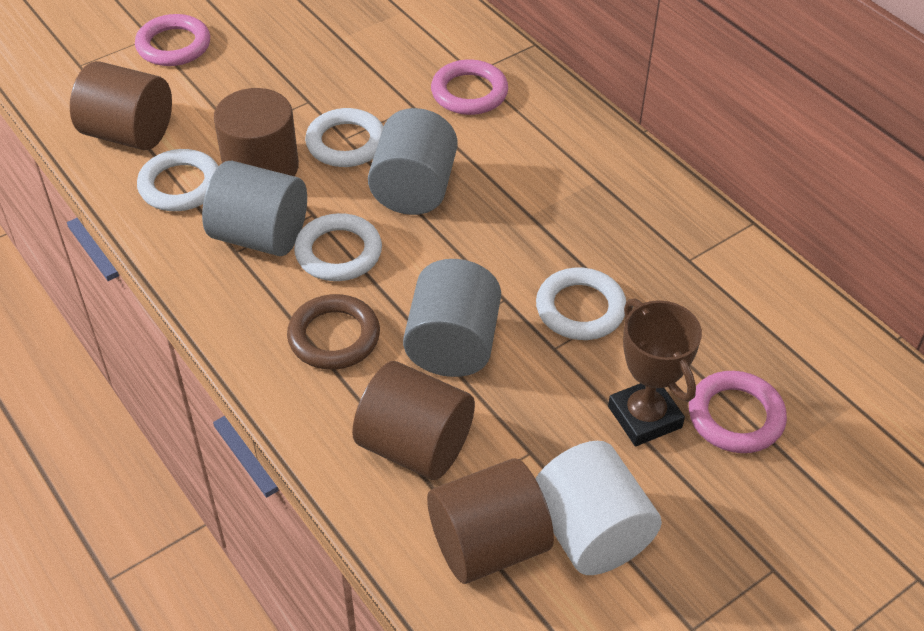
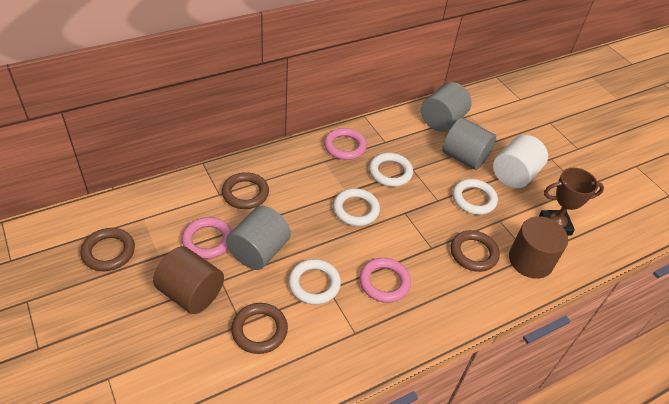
brown cylinder: [70,61,172,150] [214,88,299,176] [352,361,475,480] [427,458,554,584] = 4 -> [153,246,224,314] [509,216,568,279] = 2
brown ring: [287,294,380,370] = 1 -> [80,228,135,271] [222,172,269,209] [231,303,288,354] [451,230,500,272] = 4

